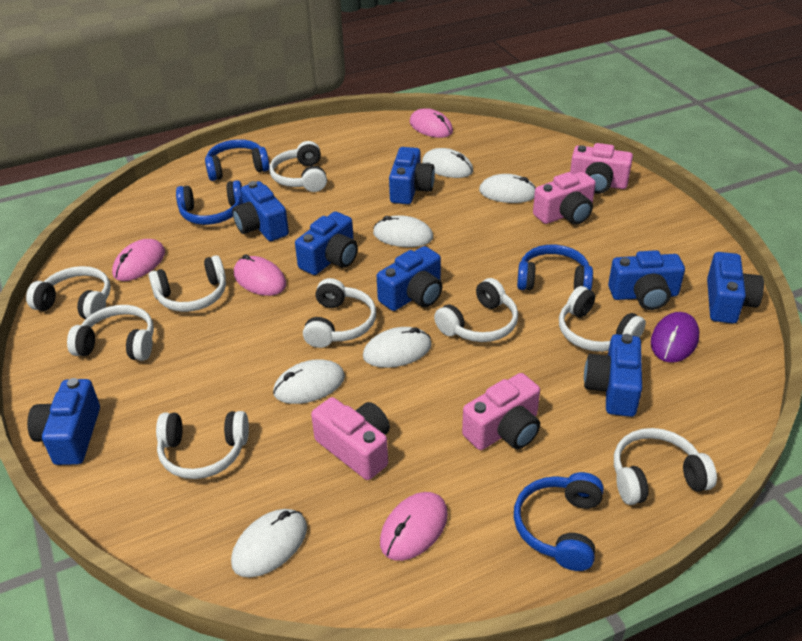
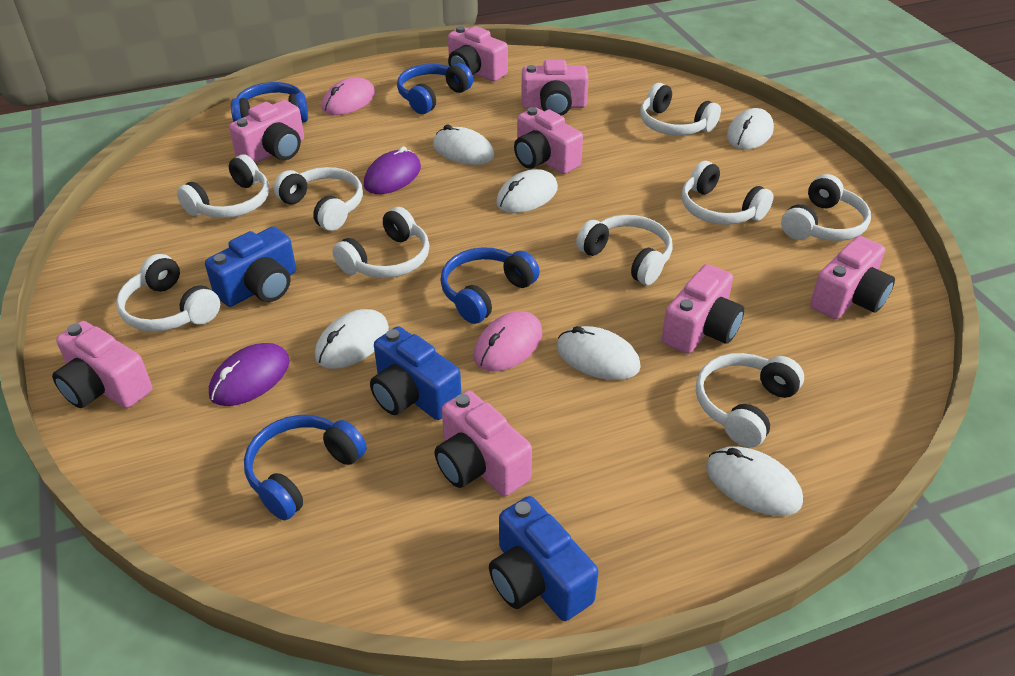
blue camera: [27,378,100,465] [232,181,289,241] [295,211,358,275] [377,246,442,311] [389,147,435,204] [584,334,642,417] [608,250,685,310] [707,252,764,324] = 8 -> [205,227,296,307] [370,327,461,420] [489,496,598,621] = 3
pink camera: [311,397,390,480] [462,373,540,450] [533,172,596,225] [570,143,633,194] = 4 -> [52,321,152,408] [229,100,304,164] [435,390,532,496] [448,26,508,81] [514,107,583,174] [521,60,589,116] [661,264,744,354] [810,236,895,319] = 8
pink mouse: [112,239,165,281] [234,254,286,296] [380,492,448,561] [410,108,453,138] = 4 -> [322,77,375,115] [474,311,542,372] = 2
purple mouse: [651,312,699,363] = 1 -> [209,343,290,406] [364,146,421,194] = 2

